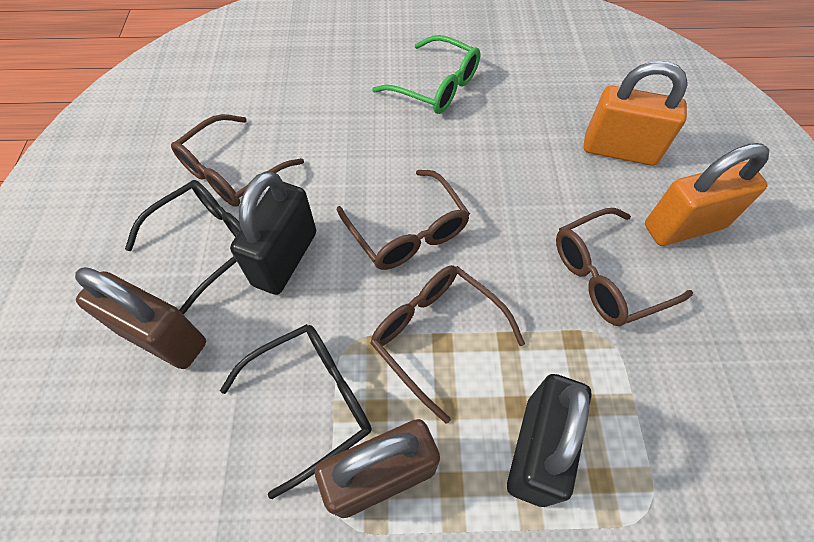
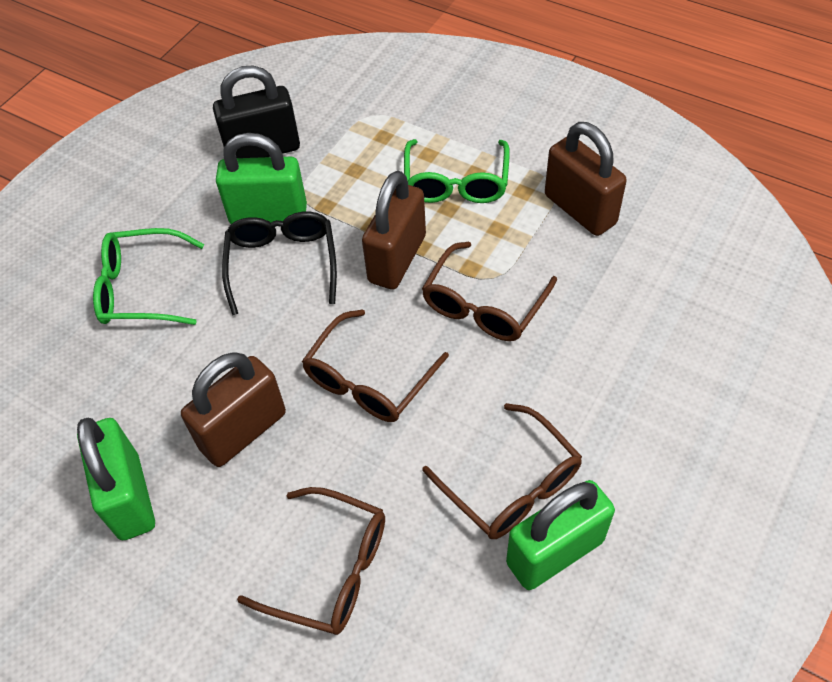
black glasses: [125,180,241,315] [220,324,372,499] = 2 -> [222,211,337,316] = 1
black padlock: [230,171,316,295] [507,374,592,507] = 2 -> [213,65,300,158] = 1
brown padlock: [75,267,206,369] [315,419,440,518] = 2 -> [181,352,286,467] [362,171,426,290] [545,122,627,236] = 3
green glasses: [372,35,481,114] = 1 -> [93,228,204,325] [404,139,510,203] = 2
green padlock: none = 0 -> [77,418,155,540] [216,133,307,224] [506,480,615,590] = 3
orange padlock: [584,61,688,166] [645,143,769,246] = 2 -> none = 0

